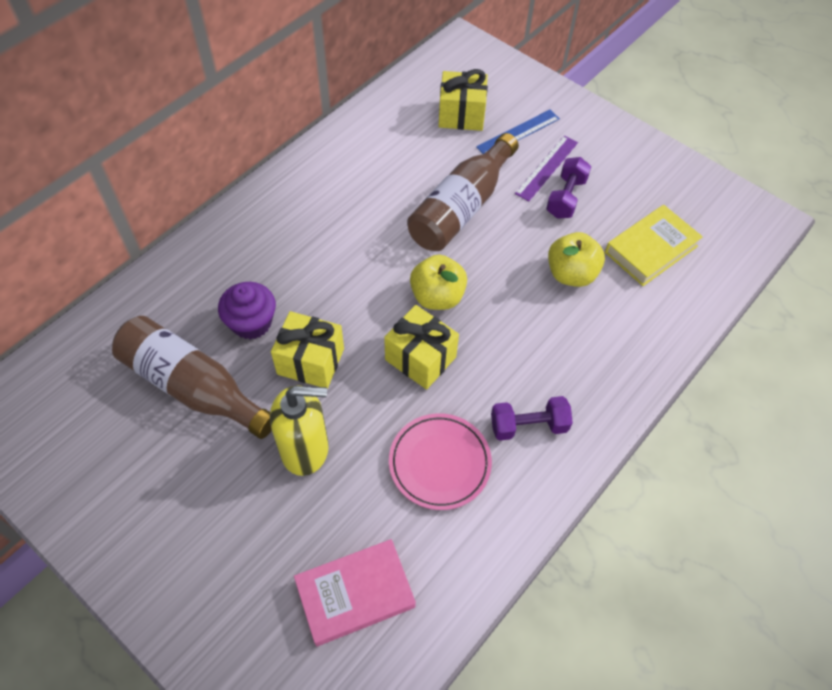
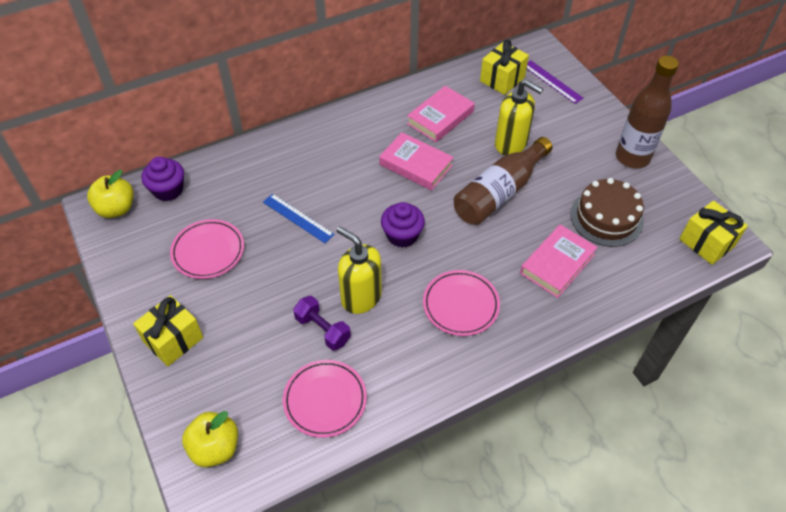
brown cake: none = 0 -> [570,178,644,247] = 1
pink book: [294,539,416,646] = 1 -> [379,132,454,191] [407,86,475,142] [520,224,598,298] = 3
pink plate: [389,413,492,510] = 1 -> [170,219,244,279] [283,360,367,438] [423,270,500,336] = 3
purple cupcake: [218,282,276,340] = 1 -> [141,157,184,201] [381,202,425,248] = 2
purple dumbbell: [491,396,573,441] [546,157,591,219] = 2 -> [293,296,351,351] = 1
yellow book: [605,205,703,286] = 1 -> none = 0
yellow soap dispenser: [270,385,329,476] = 1 -> [337,226,382,314] [495,79,543,155] = 2

